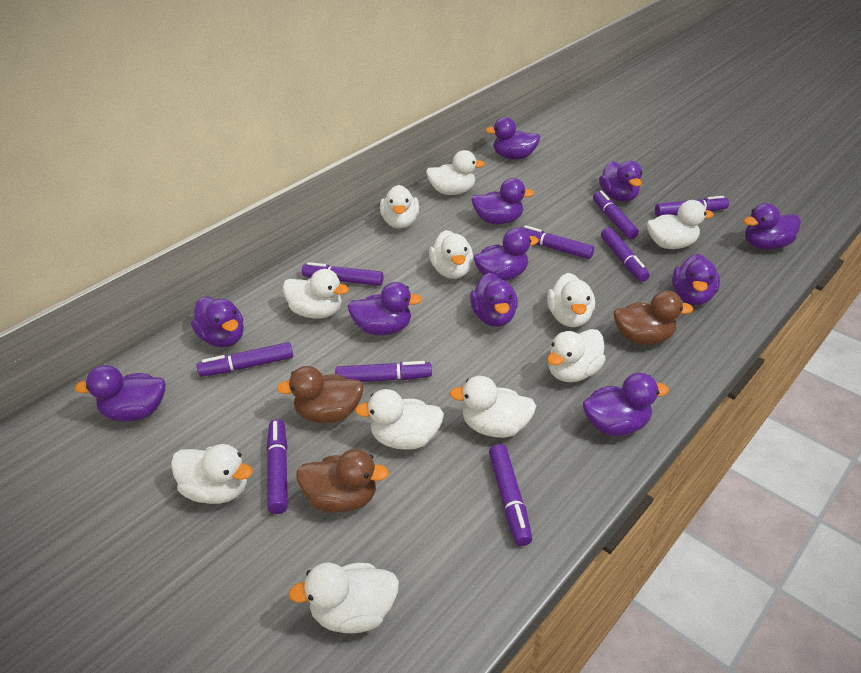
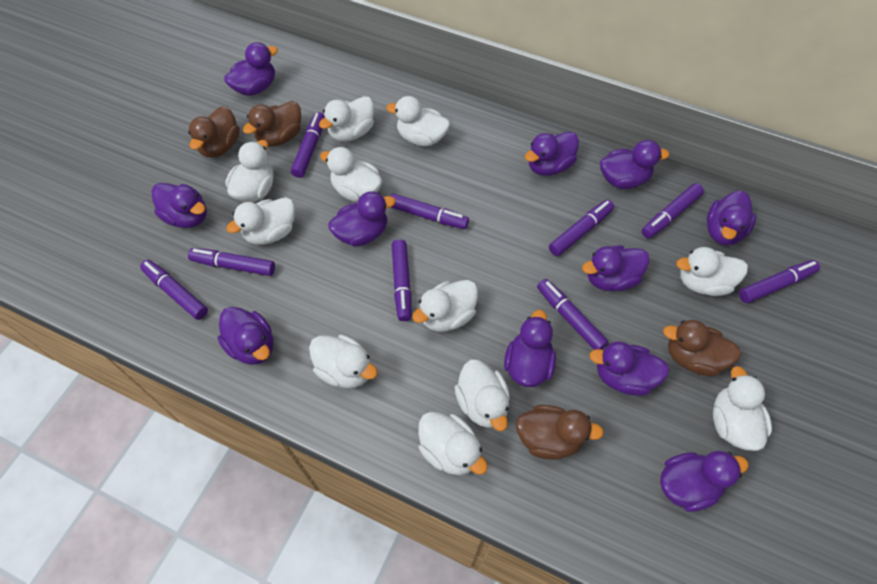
brown duck: [277,366,364,423] [296,449,389,513] [614,290,693,345] = 3 -> [188,106,240,158] [243,101,301,147] [516,405,604,460] [663,320,741,376] = 4

